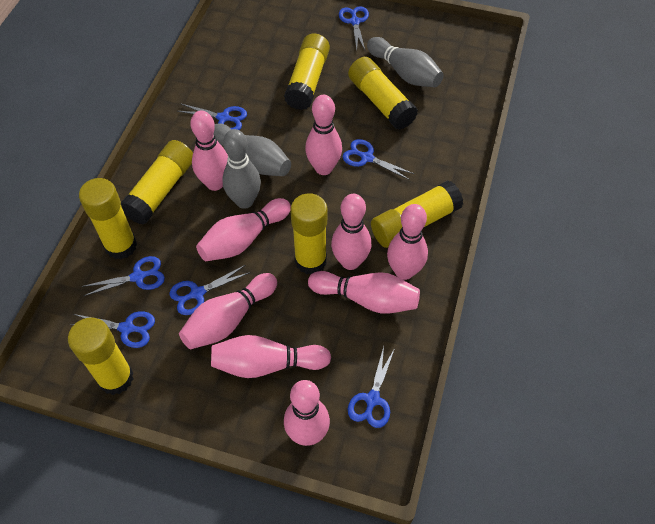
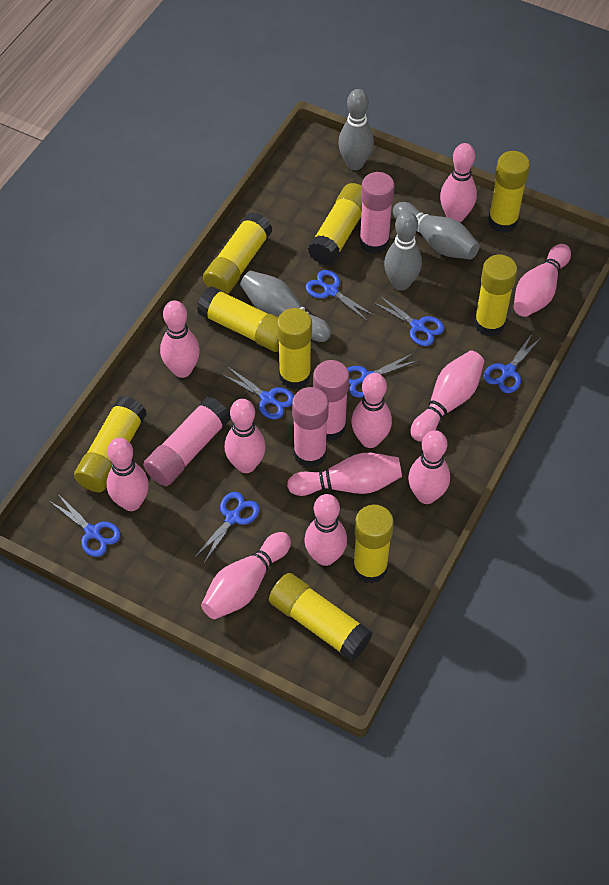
grey bowling pin: [214,123,291,176] [222,129,261,209] [367,37,444,87] = 3 -> [240,271,331,342] [338,89,374,170] [384,211,422,291] [393,202,480,259] = 4
pink bowling pin: [179,273,277,349] [190,111,228,191] [196,198,291,261] [211,335,331,378] [284,380,330,446] [305,95,342,175] [308,271,420,314] [331,194,371,270] [387,204,428,280] = 9 -> [107,438,149,511] [160,300,200,378] [201,532,291,619] [225,399,266,473] [287,453,402,496] [305,494,347,566] [351,373,392,448] [408,430,450,504] [411,351,484,442] [440,143,477,223] [514,244,571,317] = 11
pink glue stick: none = 0 -> [143,397,231,486] [292,387,329,468] [313,360,349,441] [359,172,395,254] = 4
yellow glue stick: [68,318,133,395] [79,178,137,260] [121,140,193,225] [284,33,330,110] [290,193,327,274] [348,57,418,130] [371,180,463,248] = 7 -> [74,396,147,492] [197,286,279,352] [203,212,273,294] [269,573,373,661] [277,308,312,390] [308,183,362,265] [353,505,394,584] [474,255,517,336] [488,151,530,233] = 9

